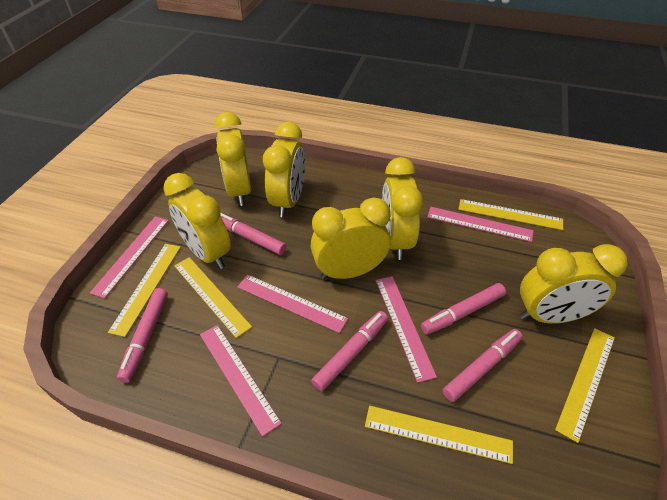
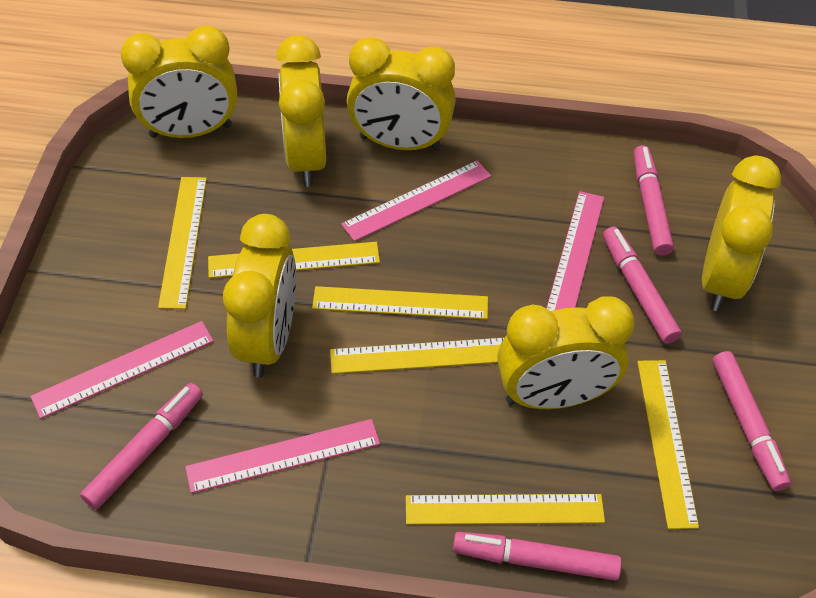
pink ruler: [90,216,169,298] [200,325,282,437] [237,275,348,333] [376,276,437,383] [427,207,533,242] = 5 -> [30,321,214,419] [185,419,380,493] [341,161,491,241] [547,191,604,311] = 4
yellow ruler: [108,244,181,337] [174,257,252,338] [365,406,513,464] [458,199,563,230] [555,328,615,443] = 5 -> [158,177,207,309] [208,242,380,278] [312,286,488,319] [330,338,504,374] [406,494,605,525] [637,360,699,529] = 6

